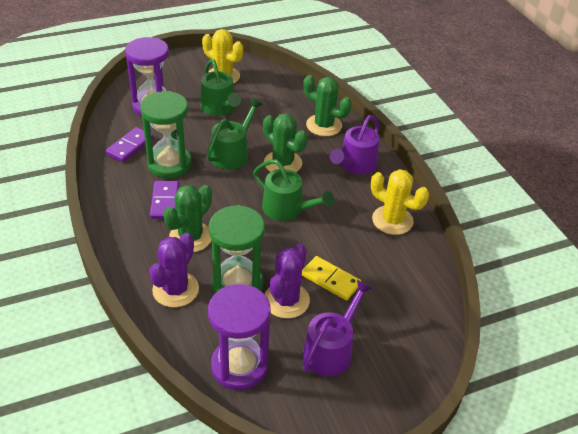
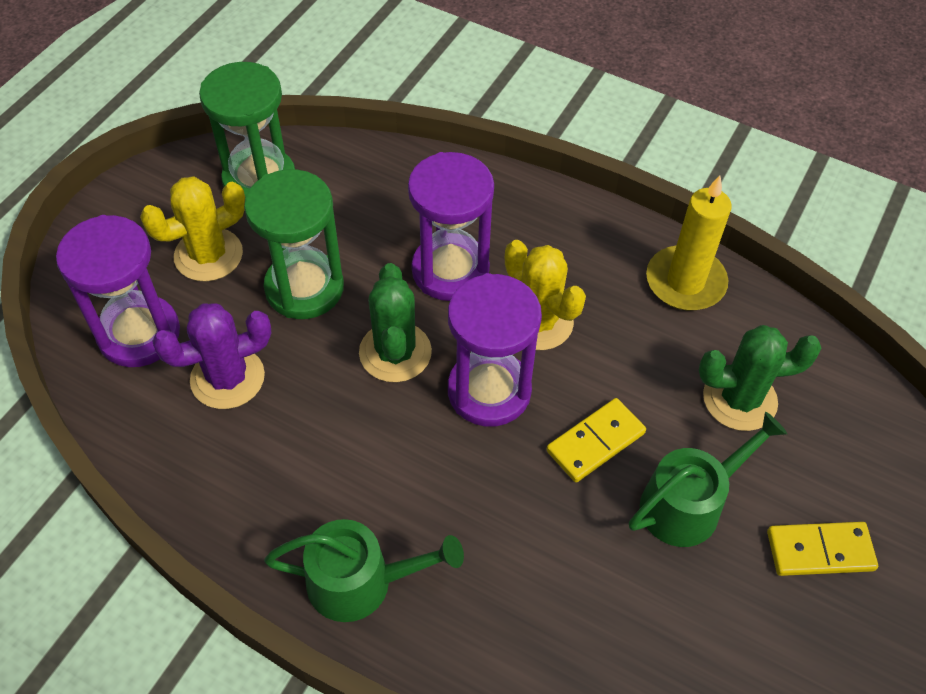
green cactus: [163,185,212,252] [263,113,307,172] [303,75,352,136] = 3 -> [359,263,432,382] [699,325,822,431] = 2
green watering can: [200,59,241,116] [206,98,263,170] [253,159,334,221] = 3 -> [264,519,464,622] [629,412,787,547] = 2
purple cactus: [149,233,199,307] [265,243,310,318] = 2 -> [152,303,272,409] = 1
purple domino: [105,127,154,162] [150,181,179,219] = 2 -> none = 0
purple hourglass: [125,37,169,116] [208,284,271,390] = 2 -> [56,215,180,367] [408,152,494,301] [448,273,542,427] = 3
purple watering can: [303,280,373,376] [330,115,380,174] = 2 -> none = 0
yellow candle: none = 0 -> [646,175,732,310] = 1
yellow domino: [302,256,362,301] = 1 -> [546,398,646,483] [767,522,878,576] = 2

